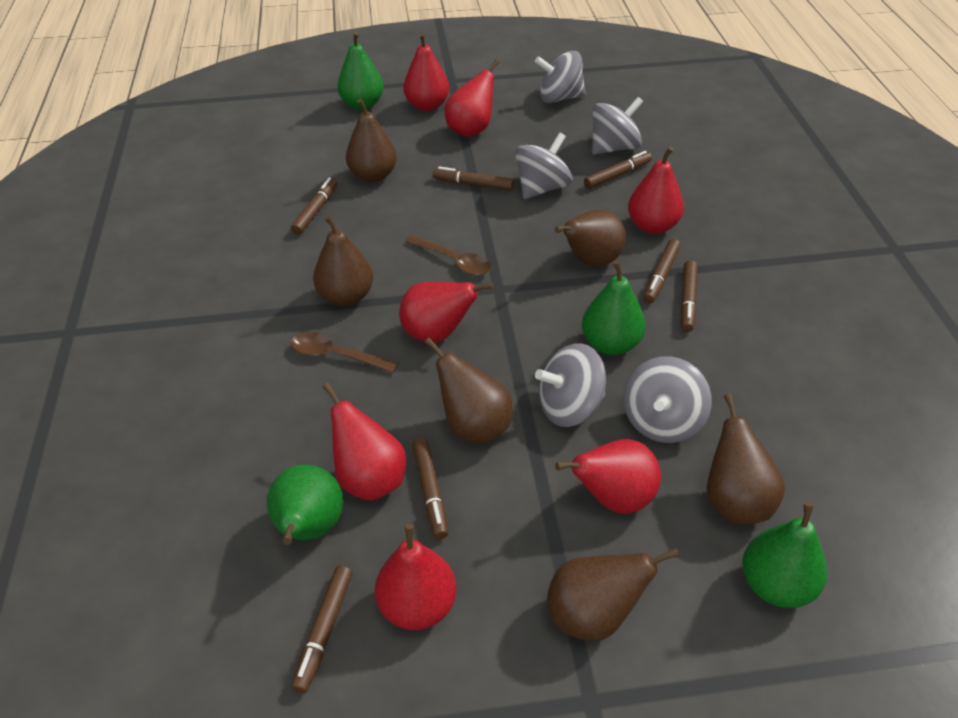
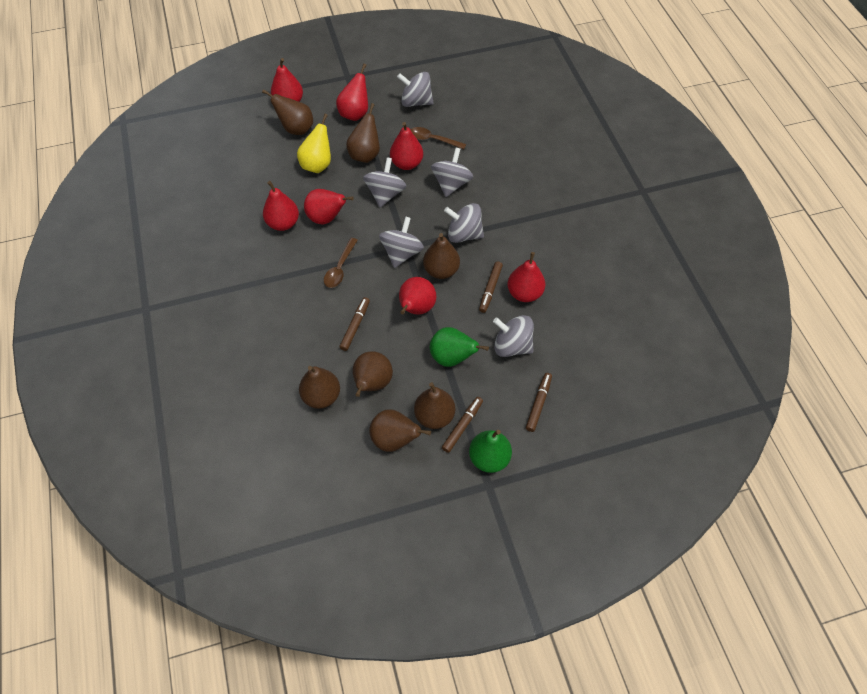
brown marker: [291,177,337,235] [292,566,352,693] [412,438,448,539] [433,166,514,191] [584,151,652,189] [643,239,681,303] [680,260,697,332] = 7 -> [340,297,370,351] [442,397,483,453] [479,261,503,313] [526,373,552,432] = 4
brown pear: [313,215,373,306] [346,99,397,182] [425,338,513,444] [547,548,679,641] [555,209,626,267] [707,394,785,524] = 6 -> [262,89,313,135] [299,366,340,409] [346,103,380,163] [353,351,393,397] [369,409,431,452] [414,382,455,429] [423,233,460,279] = 7
green pear: [267,465,343,545] [337,31,383,110] [582,260,646,355] [743,502,827,608] = 4 -> [430,327,489,367] [469,430,512,473] = 2
grey spinning top: [515,132,573,199] [535,51,586,103] [535,343,606,427] [592,97,643,155] [623,356,712,443] = 5 -> [363,157,406,207] [379,216,424,268] [397,72,434,107] [431,148,473,197] [444,203,484,243] [493,315,534,357] = 6
yellow pear: none = 0 -> [297,114,331,173] = 1

